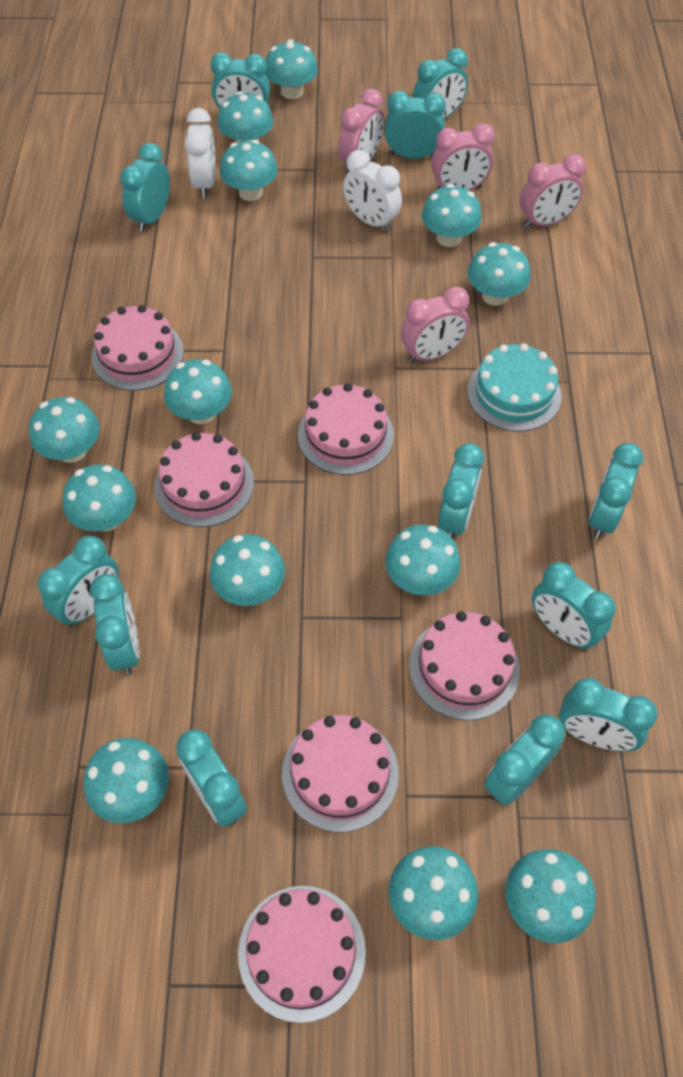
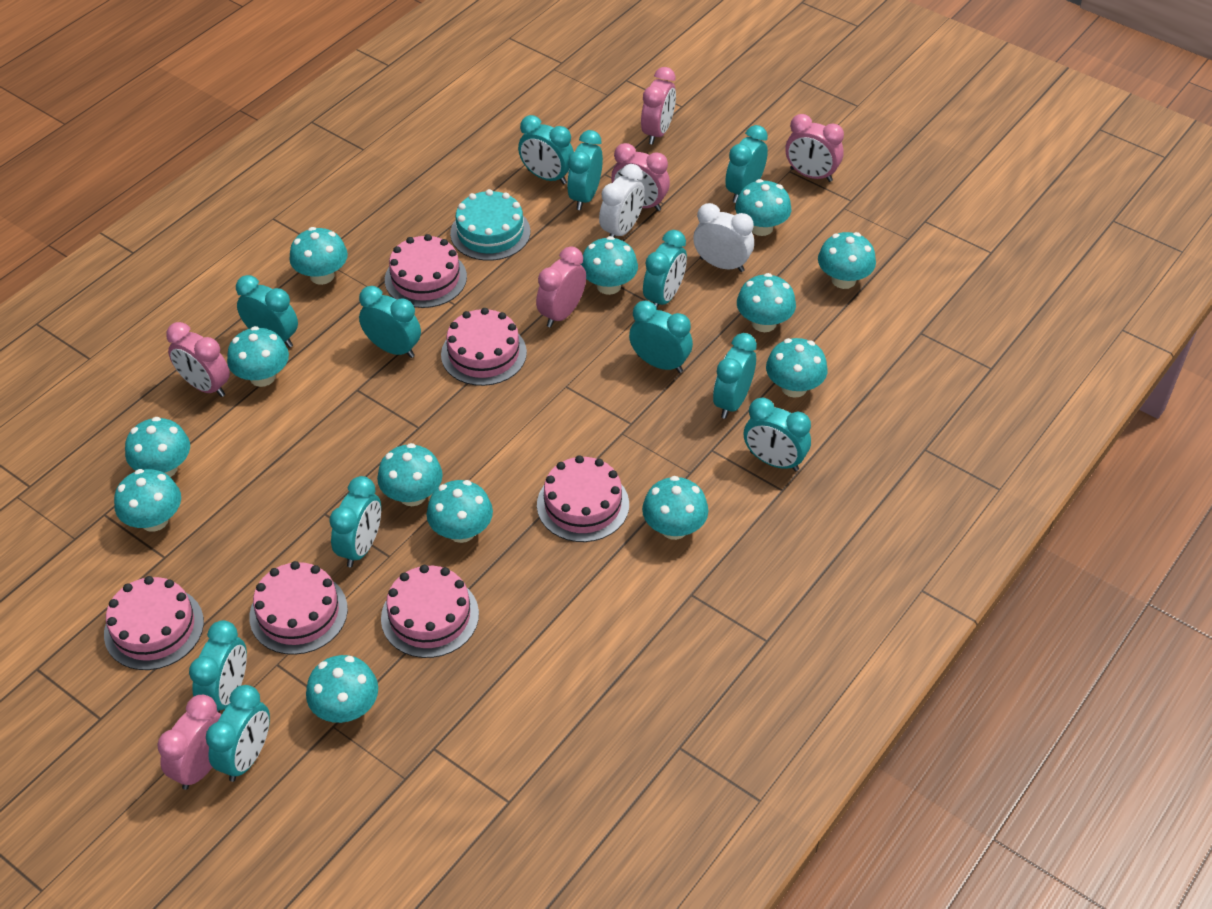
pink clock: [338,88,384,173] [401,286,469,363] [431,123,495,190] [520,154,586,228] = 4 -> [157,695,222,790] [166,322,230,397] [536,246,586,328] [611,143,670,211] [641,67,676,145] [786,114,844,182] = 6

